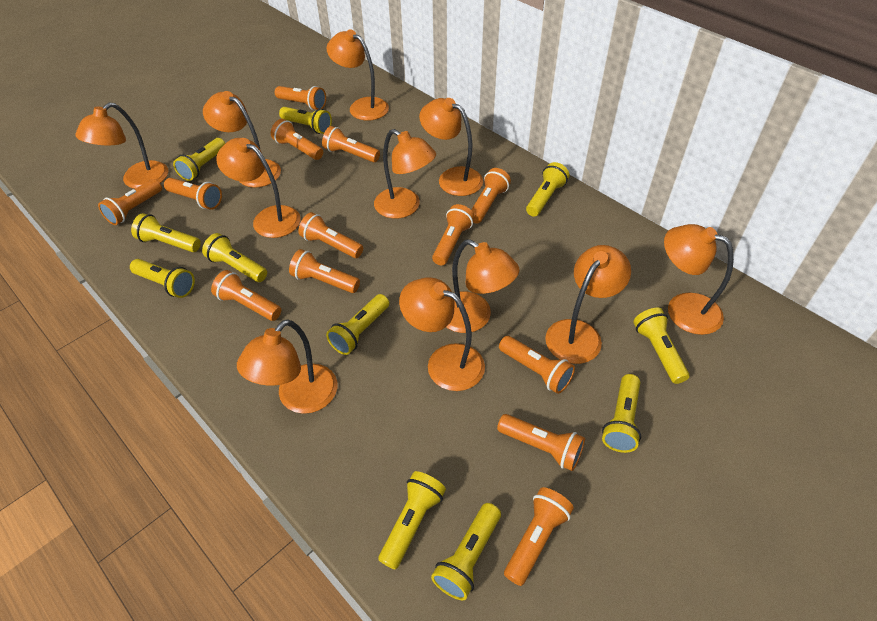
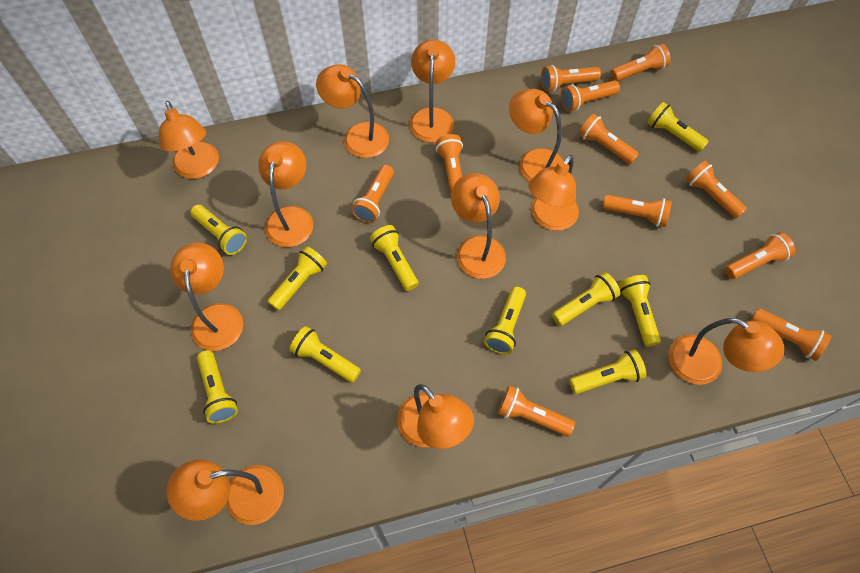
orange flashlight: [98,179,162,225] [164,178,222,210] [211,270,281,321] [271,119,323,160] [275,86,326,111] [289,249,360,293] [298,212,363,258] [322,126,380,162] [432,204,475,265] [471,168,511,224] [497,414,585,471] [499,336,575,394] [504,487,574,586] = 13 -> [351,165,394,223] [436,134,463,195] [498,385,575,436] [541,65,601,92] [560,80,620,112] [578,114,639,164] [602,194,672,227] [611,43,671,82] [685,161,747,219] [725,232,795,279] [750,308,831,361] = 11
yellow flashlight: [130,259,195,298] [131,213,201,252] [173,138,225,181] [202,233,267,282] [279,107,332,134] [326,294,389,355] [378,471,446,570] [431,503,501,600] [526,162,569,217] [602,374,641,453] [633,308,689,384] = 11 -> [190,205,247,255] [197,350,238,423] [267,246,327,311] [290,326,361,383] [370,225,418,291] [484,287,526,355] [552,272,620,326] [569,350,646,394] [619,275,661,347] [647,102,709,152] = 10

